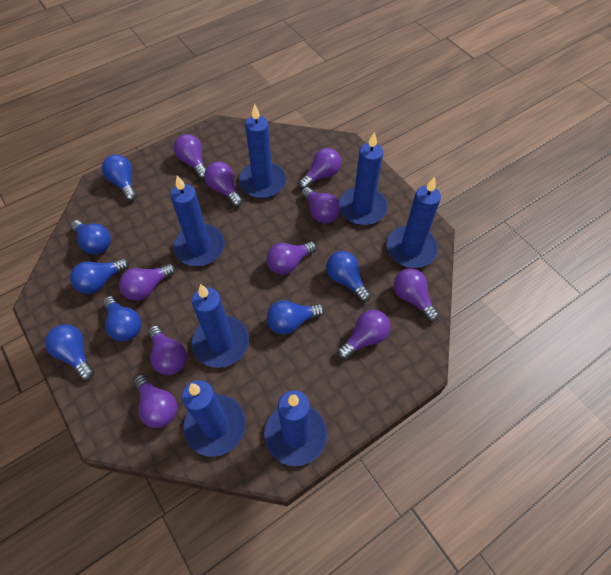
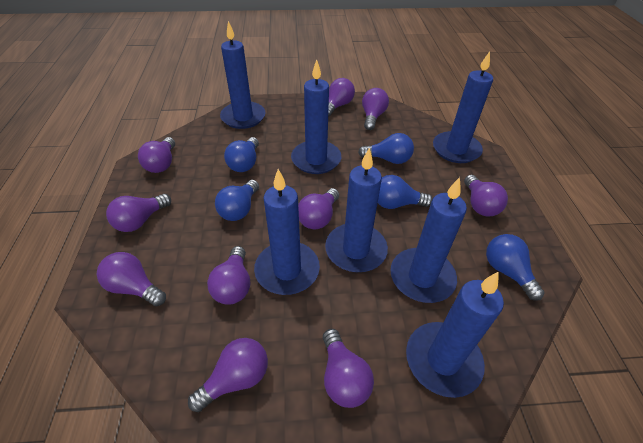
blue light bulb: [45,324,94,380] [70,258,129,294] [71,220,111,255] [102,155,137,201] [103,296,141,342] [267,301,324,335] [326,251,371,302] = 7 -> [215,180,259,221] [224,137,259,172] [358,133,414,164] [378,175,432,209] [486,234,545,301] = 5

